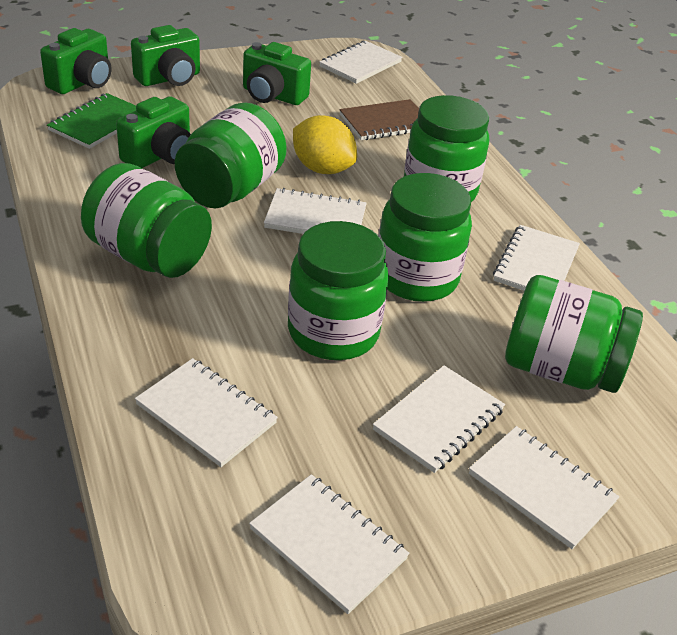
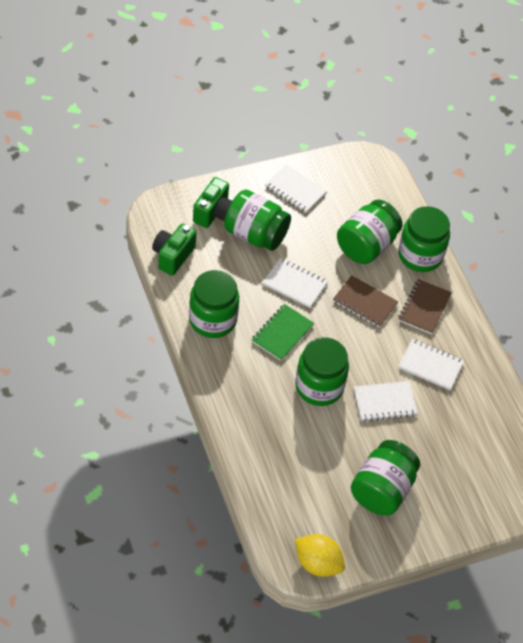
brown notebook: [340,99,419,140] = 1 -> [333,275,398,328] [399,279,452,334] = 2
green camera: [40,28,111,94] [116,96,191,168] [131,25,200,86] [243,42,311,105] = 4 -> [152,223,196,276] [193,177,232,228] = 2
white notebook: [135,358,278,467] [249,474,410,614] [264,188,367,234] [320,41,402,84] [373,365,505,473] [469,426,619,549] [493,225,580,291] = 7 -> [262,258,328,308] [265,165,327,213] [354,381,418,421] [398,339,464,390] = 4

